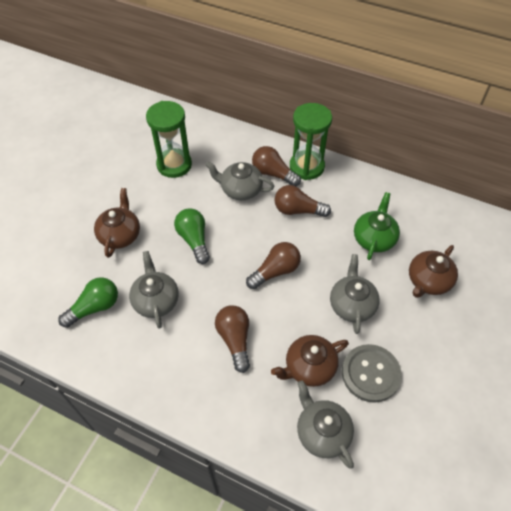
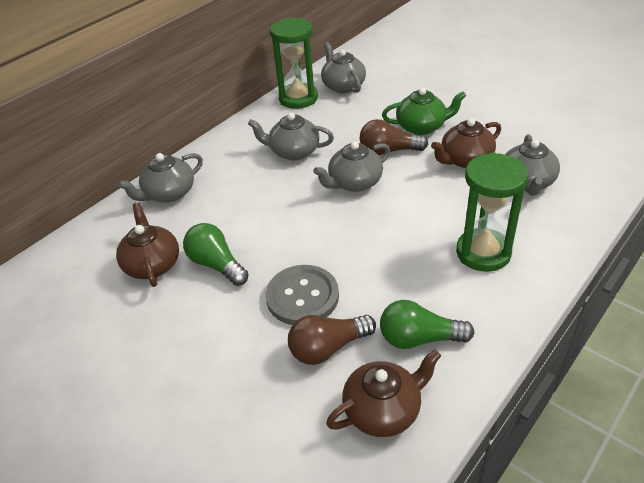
brown light bulb: [215,305,250,373] [246,242,301,289] [252,146,301,186] [274,185,331,217] = 4 -> [288,315,376,365] [360,119,428,155] = 2
grey teapot: [129,251,179,328] [205,161,275,200] [297,380,354,469] [330,254,380,334] = 4 -> [118,153,203,203] [248,112,334,160] [313,141,390,192] [321,42,366,93] [505,134,560,196] = 5

